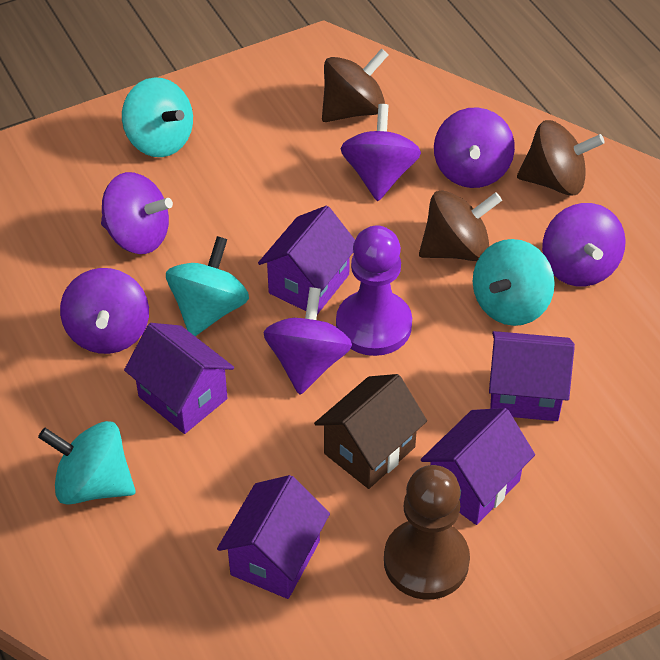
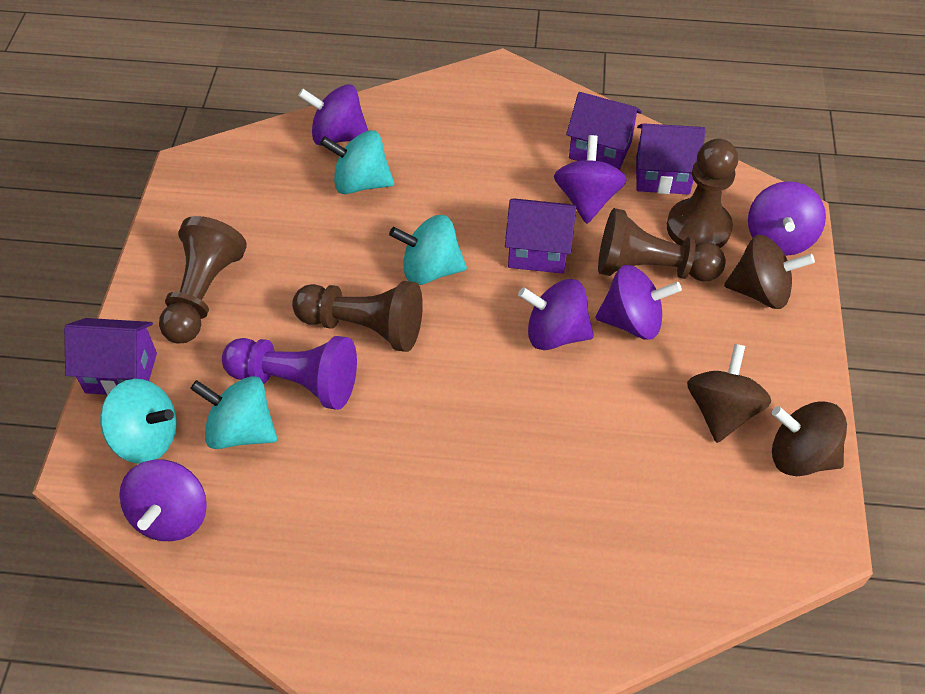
brown house: [314,374,427,489] = 1 -> none = 0
brown pawn: [384,465,470,600] = 1 -> [159,216,247,343] [292,281,423,352] [598,208,726,281] [667,139,738,248] = 4
purple house: [124,323,234,434] [217,475,330,599] [258,206,355,314] [421,408,535,525] [489,331,575,421] = 5 -> [64,318,157,395] [505,198,576,274] [566,92,642,170] [636,123,705,195] = 4

